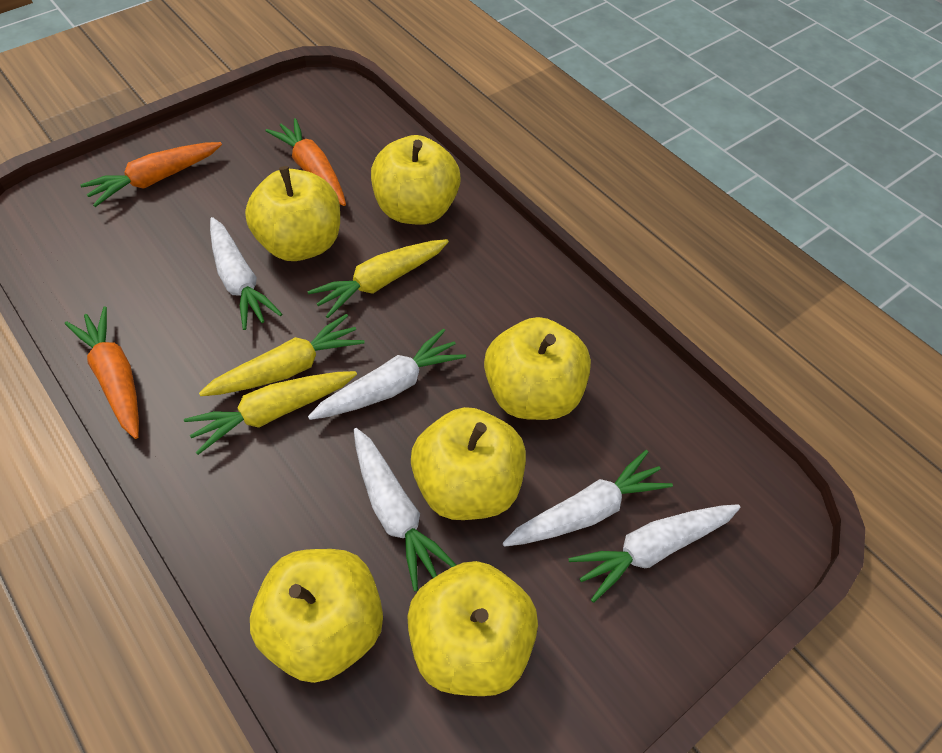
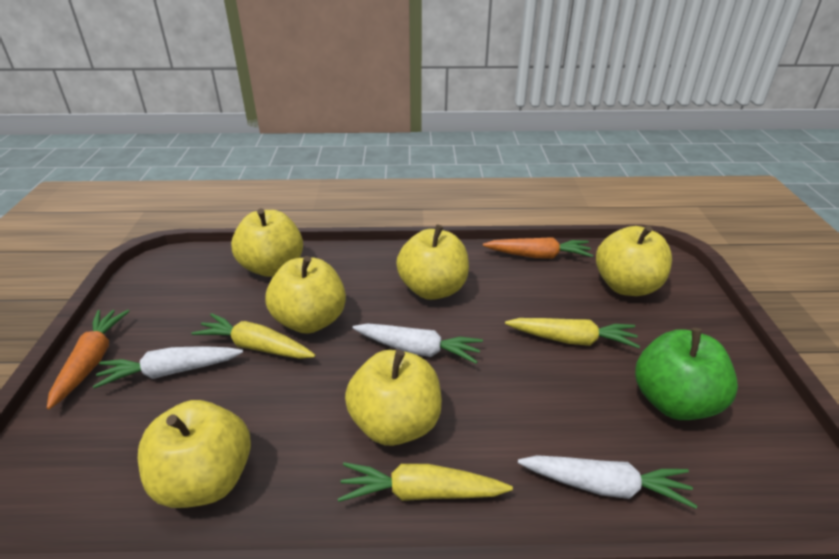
green apple: none = 0 -> [635,328,738,420] = 1
orange carrot: [65,306,139,439] [80,142,222,207] [266,118,346,206] = 3 -> [47,310,129,409] [483,237,593,259] = 2
white carrot: [210,217,282,330] [308,328,466,420] [354,428,456,591] [503,450,673,547] [568,504,741,603] = 5 -> [93,346,243,389] [353,323,483,364] [518,455,697,509] = 3

